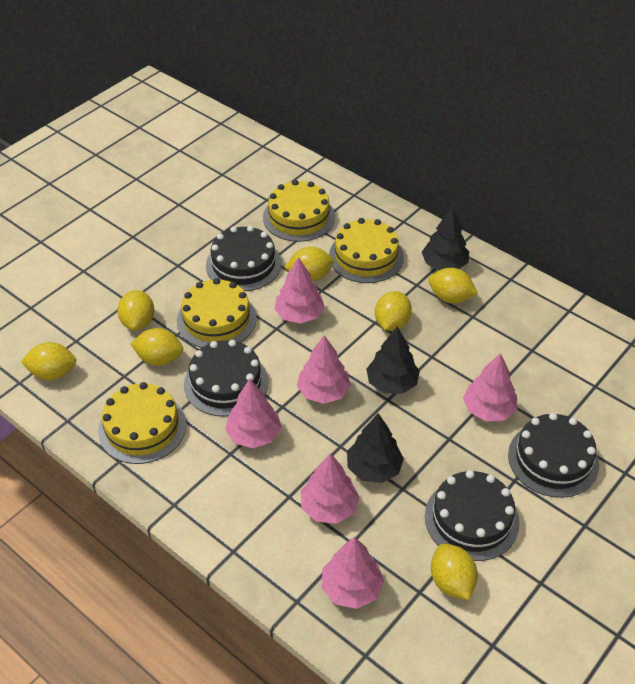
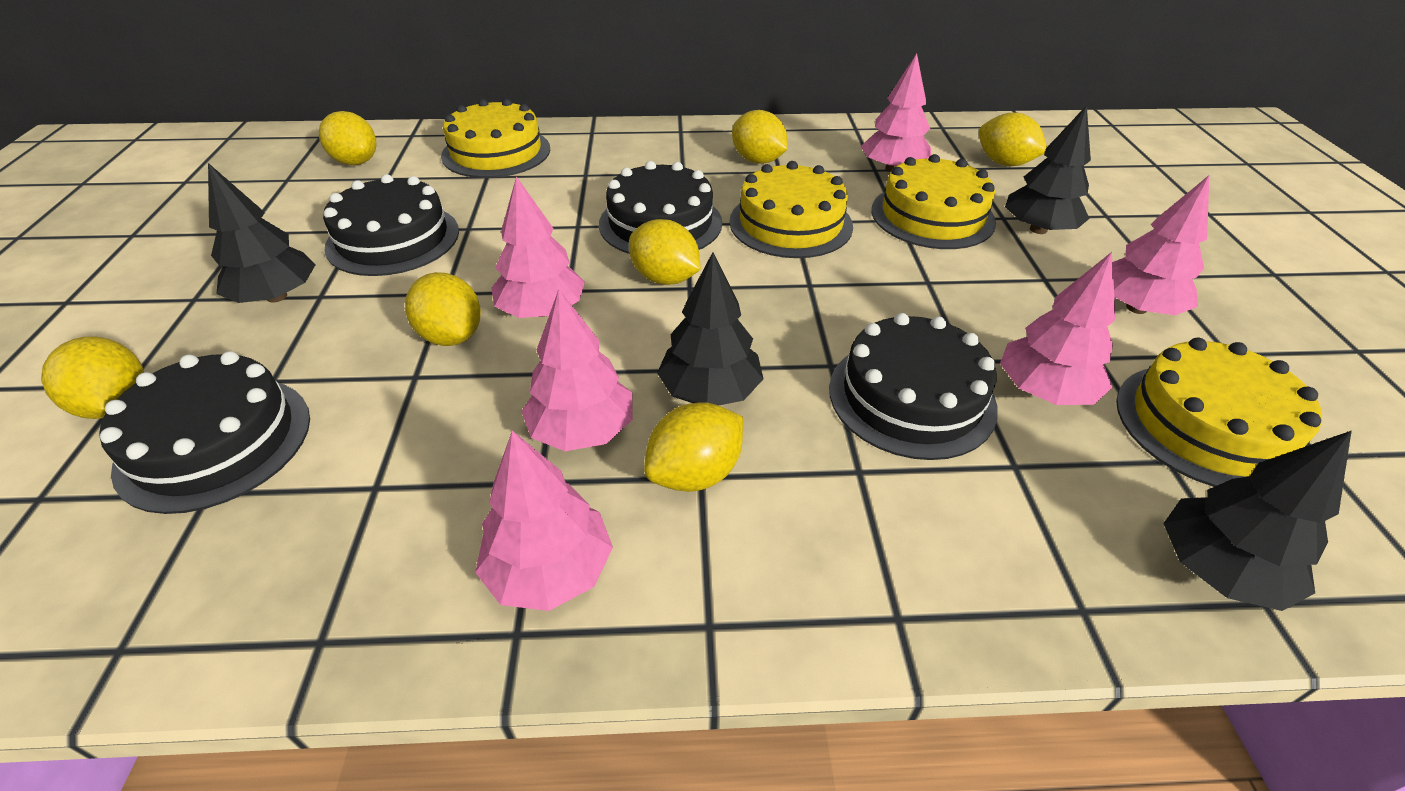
black tree: [347,413,404,483] [366,327,420,394] [422,207,469,270] = 3 -> [208,163,315,303] [657,252,763,406] [1005,105,1091,234] [1163,430,1352,611] = 4

